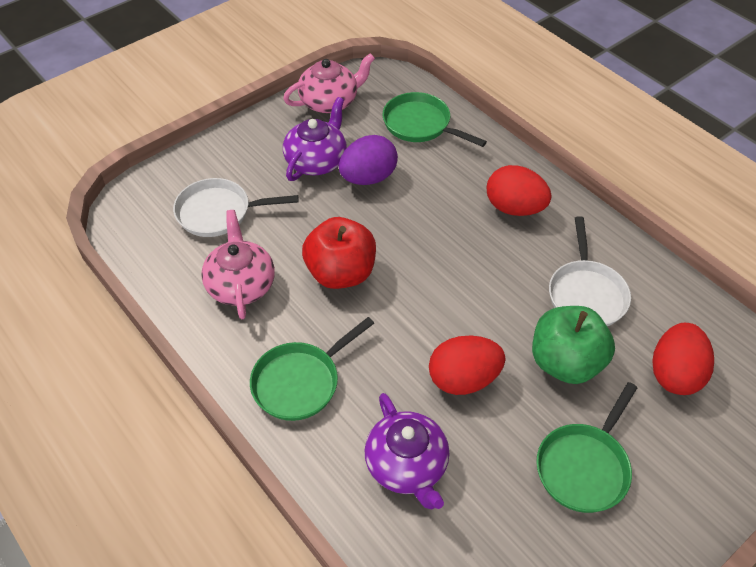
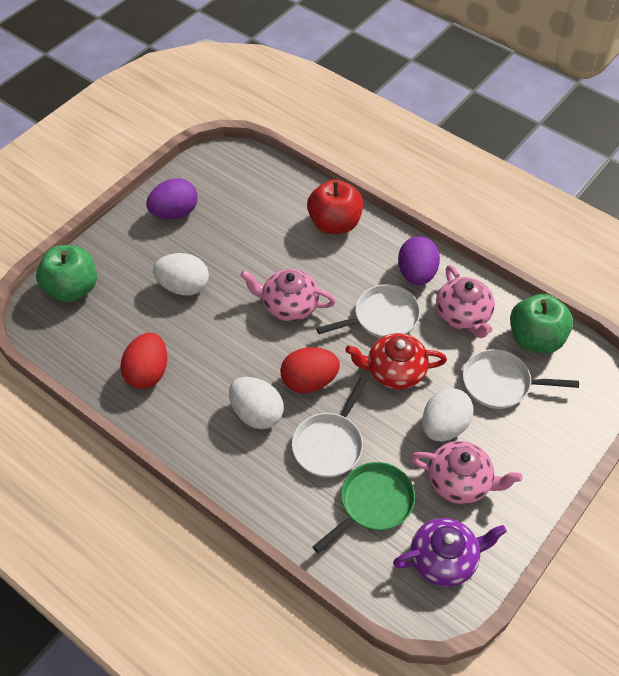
green apple: [532,306,615,384] = 1 -> [36,245,97,302] [510,294,573,353] = 2
green pan: [250,317,374,421] [383,92,487,147] [536,382,637,513] = 3 -> [313,462,415,553] = 1
pink teapot: [201,210,275,319] [283,53,375,113] = 2 -> [240,269,336,321] [411,441,522,504] [436,265,495,338] = 3
purple egg: [339,135,398,185] = 1 -> [146,178,198,219] [398,236,440,285] = 2
purple teapot: [283,97,347,181] [365,393,449,509] = 2 -> [393,518,507,587] = 1
red egg: [429,335,505,395] [487,165,552,216] [652,323,714,395] = 3 -> [120,333,167,389] [280,347,340,393] = 2
red teapot: none = 0 -> [345,333,447,389] = 1
white egg: none = 0 -> [153,253,209,296] [229,377,284,429] [422,388,474,442] = 3
white pan: [173,178,299,237] [549,216,631,326] = 2 -> [292,377,368,478] [316,284,420,338] [463,349,579,409] = 3

